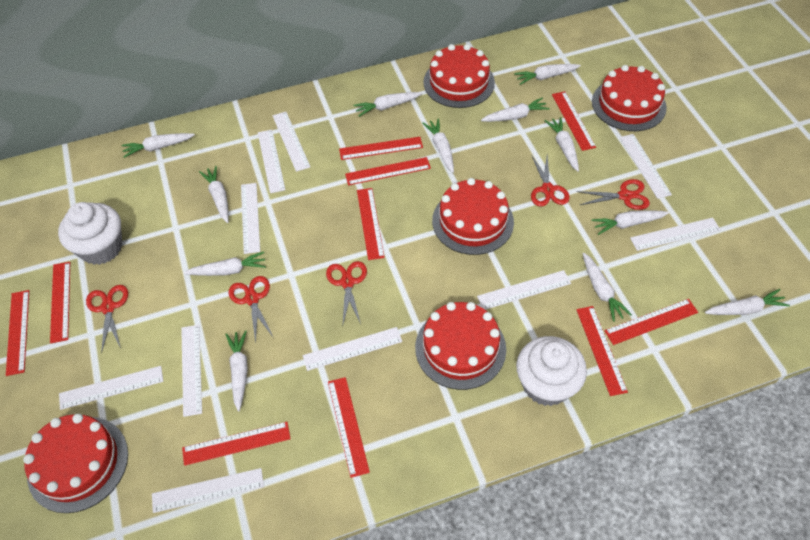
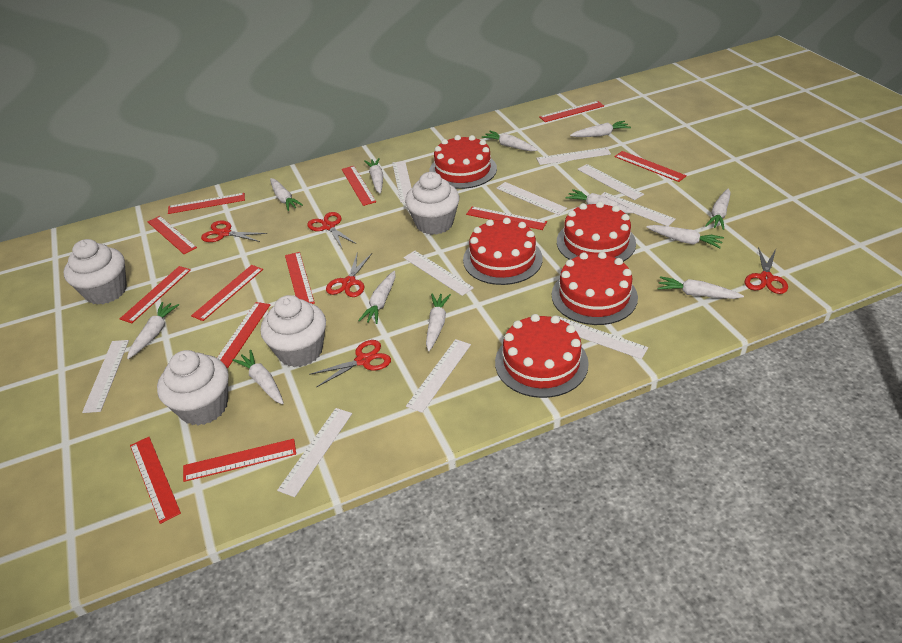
red ruler: [6,290,29,376] [50,262,70,343] [182,422,291,466] [328,377,370,478] [339,137,423,160] [345,157,431,185] [357,188,385,260] [552,91,596,151] [576,306,628,396] [604,299,698,345] = 10 -> [120,266,191,323] [130,437,181,524] [147,216,197,254] [168,193,245,214] [183,439,296,482] [191,265,263,321] [217,302,270,369] [285,252,315,304] [342,166,376,206] [466,206,547,230] [539,101,604,122] [614,151,687,182] = 12
white cupcake: [58,202,122,265] [516,336,587,406] = 2 -> [64,239,127,305] [157,350,229,425] [260,295,326,367] [405,172,459,235] = 4

